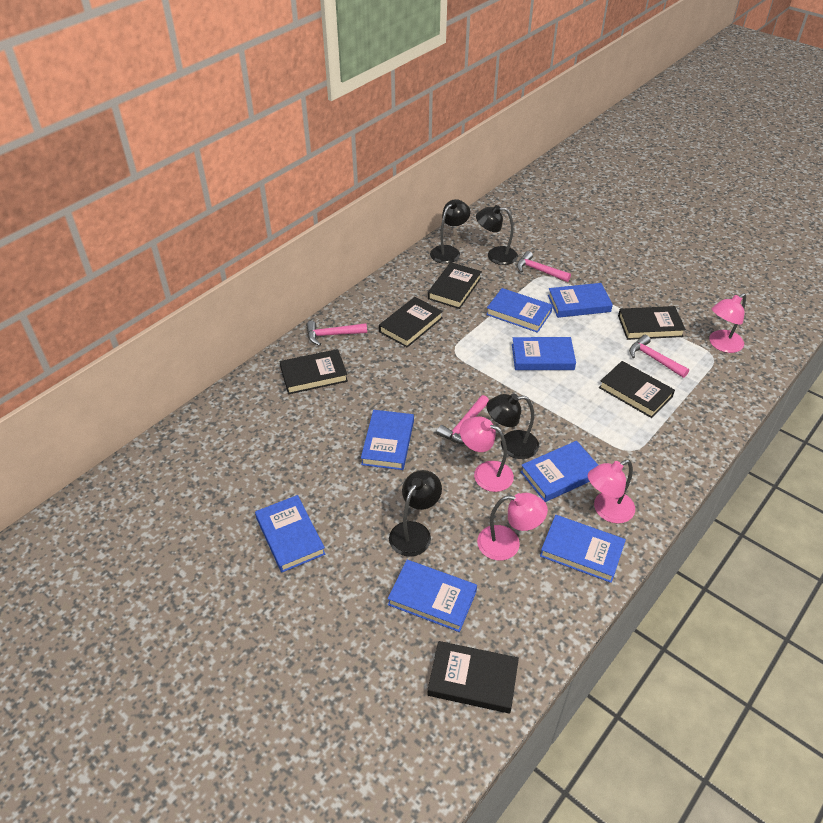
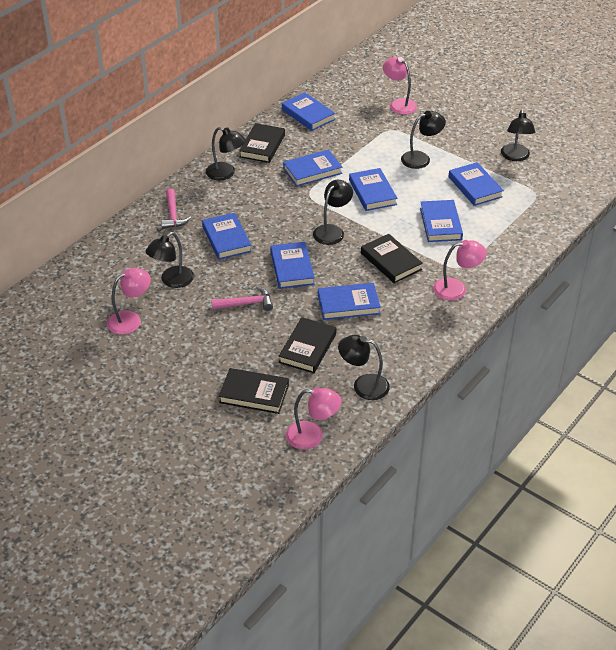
black book: [280,349,348,394] [379,297,443,347] [427,641,519,714] [428,262,482,309] [599,361,675,418] [618,306,686,340] = 6 -> [219,368,289,414] [239,123,285,163] [279,317,336,373] [361,234,423,283] = 4
black lamp: [389,470,442,557] [430,199,470,264] [476,205,518,265] [487,393,539,459] = 4 -> [145,232,194,288] [206,127,246,180] [313,180,353,245] [338,335,390,400] [401,111,446,169] [501,109,535,161] = 6
pink hammer: [306,321,367,346] [437,395,489,444] [517,251,571,282] [629,335,689,378] = 4 -> [161,189,191,229] [211,286,273,311] = 2

